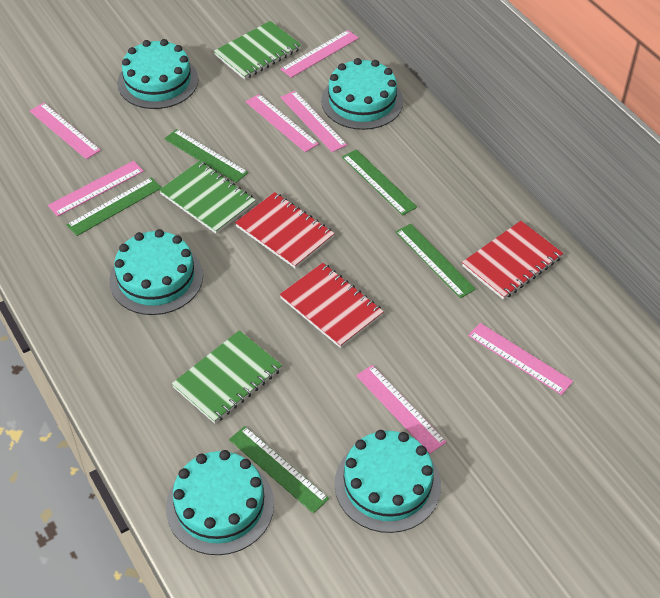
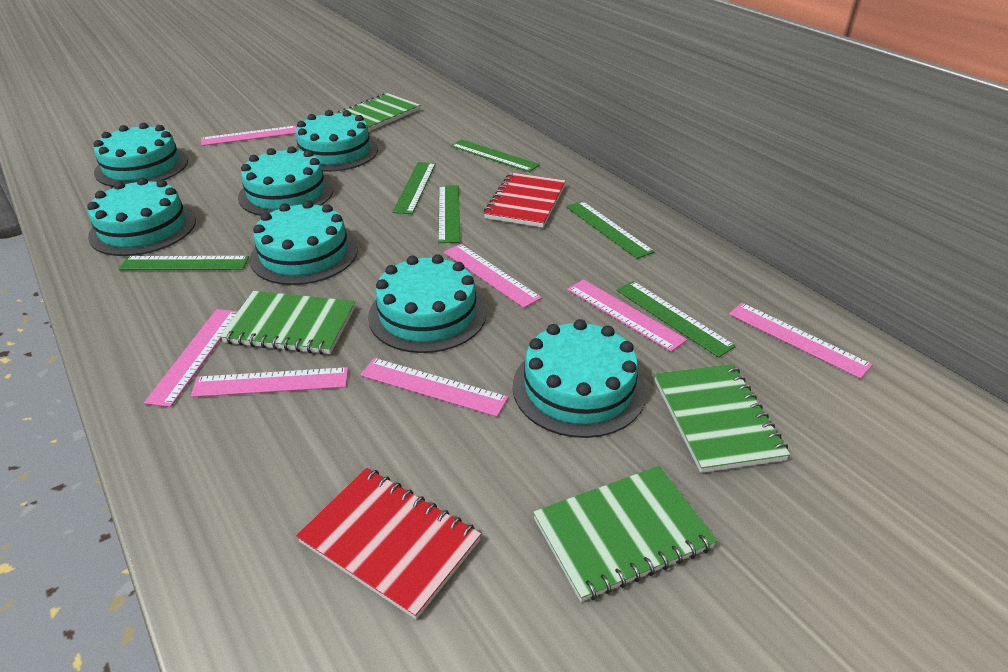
green notebook: [159,161,256,234] [172,330,282,424] [214,21,301,80] = 3 -> [220,291,355,354] [338,93,420,132] [533,466,717,602] [654,364,790,473] = 4
green ruler: [67,177,162,236] [164,129,248,183] [229,426,329,514] [342,149,417,216] [396,224,476,298] = 5 -> [119,256,249,270] [393,162,436,214] [438,185,460,243] [451,139,540,172] [566,201,655,259] [616,281,736,357] = 6
red notebook: [235,192,335,269] [280,263,384,348] [462,221,563,300] = 3 -> [296,468,481,619] [484,172,566,228] = 2
turquoise cake: [109,229,203,315] [117,39,199,109] [166,450,274,555] [321,58,403,130] [335,430,441,533] = 5 -> [87,178,196,256] [94,123,188,187] [238,146,334,216] [250,200,358,285] [295,110,378,172] [368,254,487,353] [512,319,646,438] = 7

